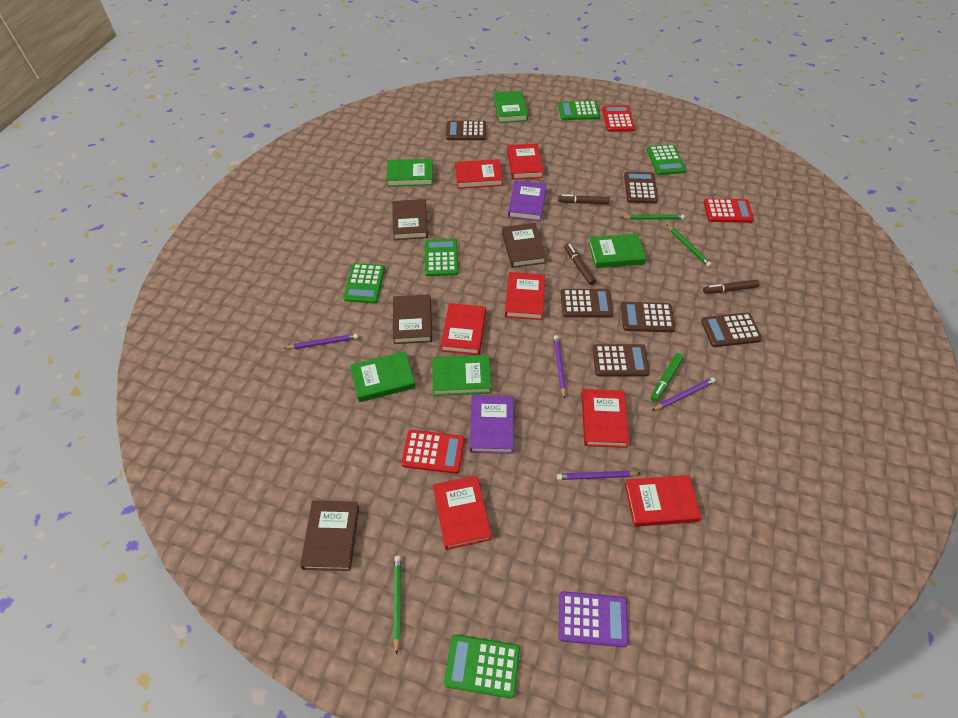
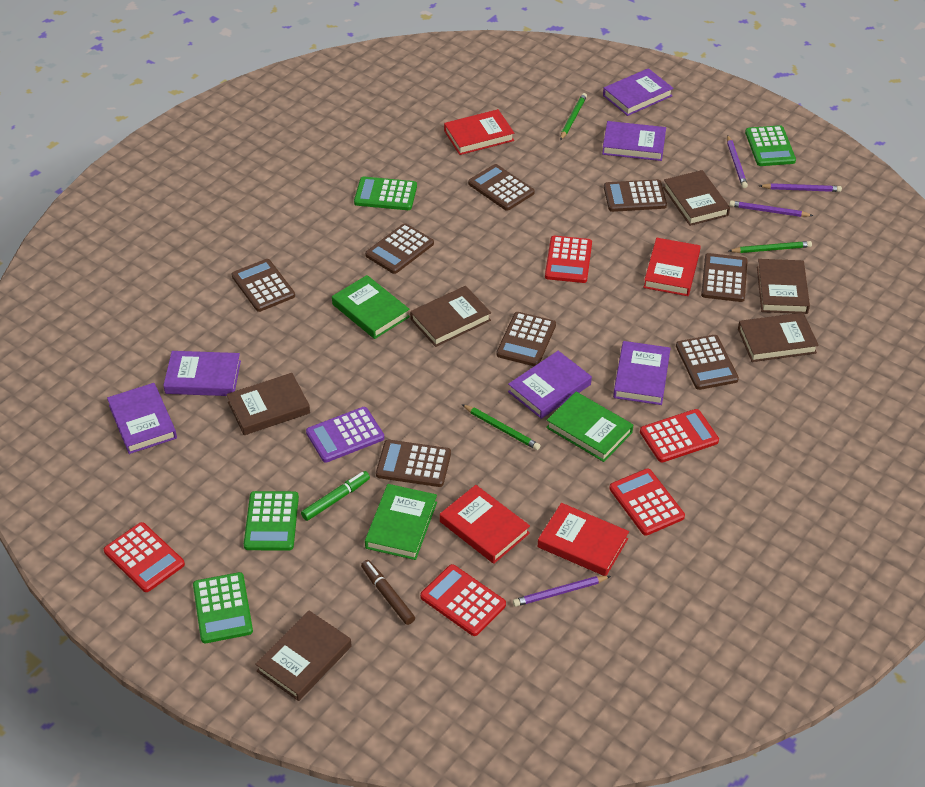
brown book: [300,501,359,571] [392,199,428,240] [393,294,432,344] [502,223,547,268] = 4 -> [226,373,310,435] [255,611,352,701] [410,286,491,347] [663,170,730,226] [738,313,819,362] [757,259,810,314] = 6
brown calculator: [446,121,486,140] [561,289,613,317] [592,344,650,376] [621,302,675,332] [624,172,658,203] [701,312,762,347] = 6 -> [232,259,295,312] [365,223,434,274] [376,440,451,487] [468,164,535,211] [496,312,556,366] [604,179,667,212] [676,335,739,390] [701,253,747,302] = 8
brown marker: [558,194,610,204] [564,243,596,285] [703,279,760,294] = 3 -> [361,560,415,625] = 1
green book: [350,351,416,402] [387,159,433,187] [432,355,491,396] [494,91,528,123] [588,234,646,268] = 5 -> [332,275,410,339] [365,484,437,560] [546,392,633,462] = 3
green calculator: [343,263,385,303] [425,239,458,276] [444,634,520,699] [558,101,600,120] [647,144,686,175] = 5 -> [193,572,253,643] [244,491,299,551] [354,177,417,210] [745,125,796,166] = 4
purple book: [470,395,513,454] [508,181,547,221] = 2 -> [107,383,177,454] [163,351,241,396] [508,351,592,419] [602,121,666,161] [603,68,673,116] [613,341,671,405] = 6
red book: [433,475,492,550] [441,303,486,355] [455,159,503,189] [505,272,545,320] [507,143,544,180] [582,389,629,448] [624,475,701,527] = 7 -> [440,485,530,564] [444,109,514,155] [538,503,629,576] [644,238,701,296] = 4
red calculator: [401,430,465,474] [602,105,635,132] [703,198,754,223] = 3 -> [104,522,185,592] [420,564,506,636] [545,236,592,283] [609,469,685,536] [640,409,719,462] = 5

